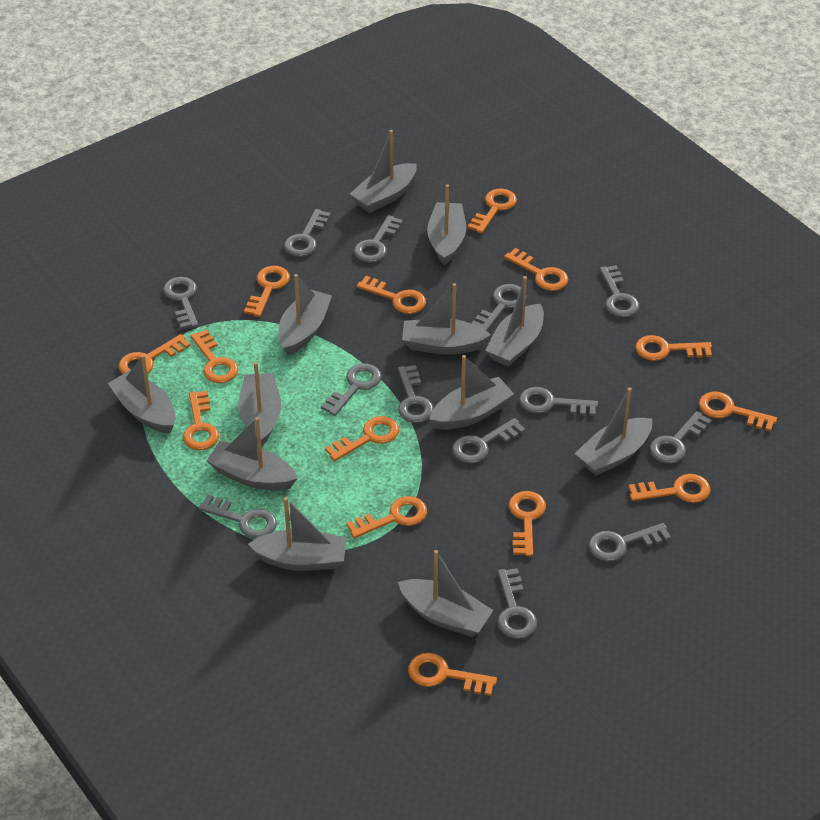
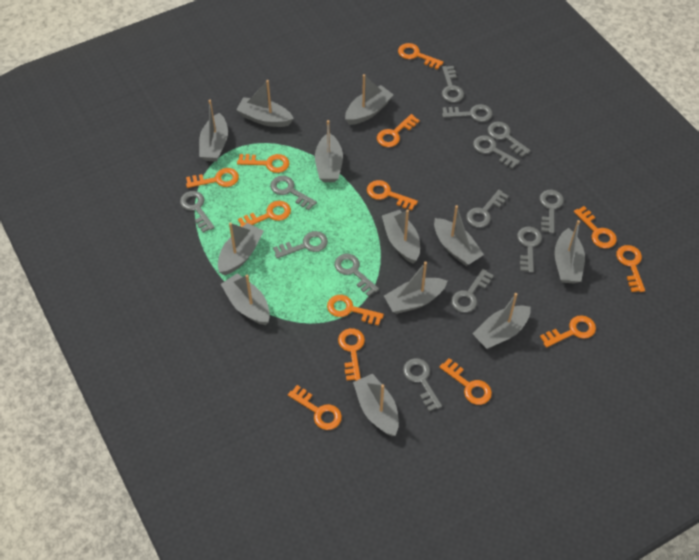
orange key: [118,334,191,374] [183,391,219,450] [190,330,238,383] [244,266,290,317] [325,416,399,461] [346,496,427,538] [357,276,426,314] [408,653,497,696] [468,188,517,234] [504,248,568,291] [509,491,546,556] [628,474,711,503] [635,335,712,361] [699,392,777,431] = 14 -> [186,168,239,188] [237,154,289,173] [238,201,291,227] [288,385,342,430] [327,295,384,326] [338,328,365,381] [367,180,418,211] [377,114,420,147] [398,43,443,70] [439,358,492,405] [540,315,596,348] [574,206,617,248] [616,245,645,292] = 13

